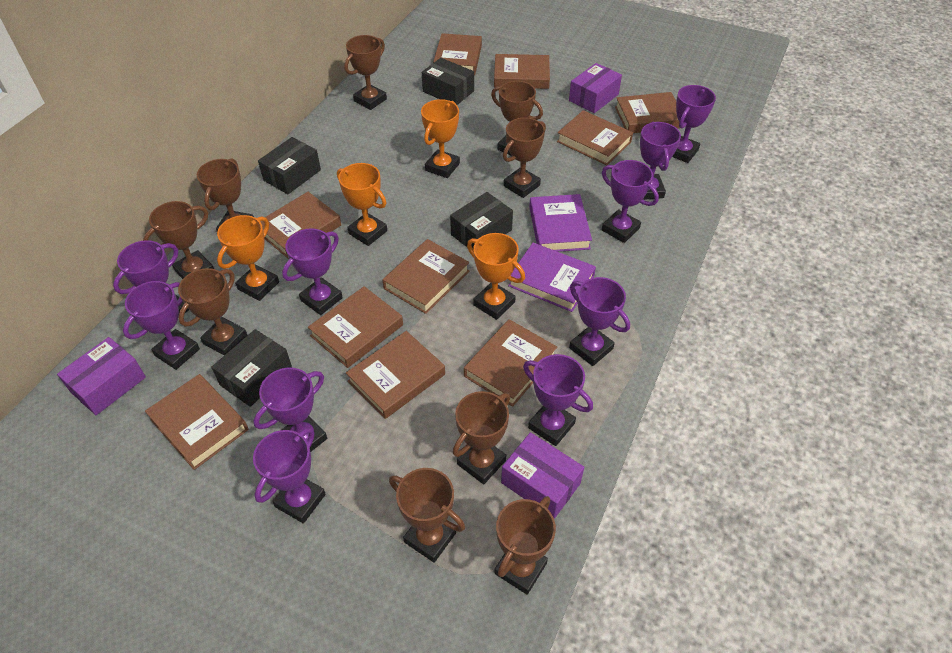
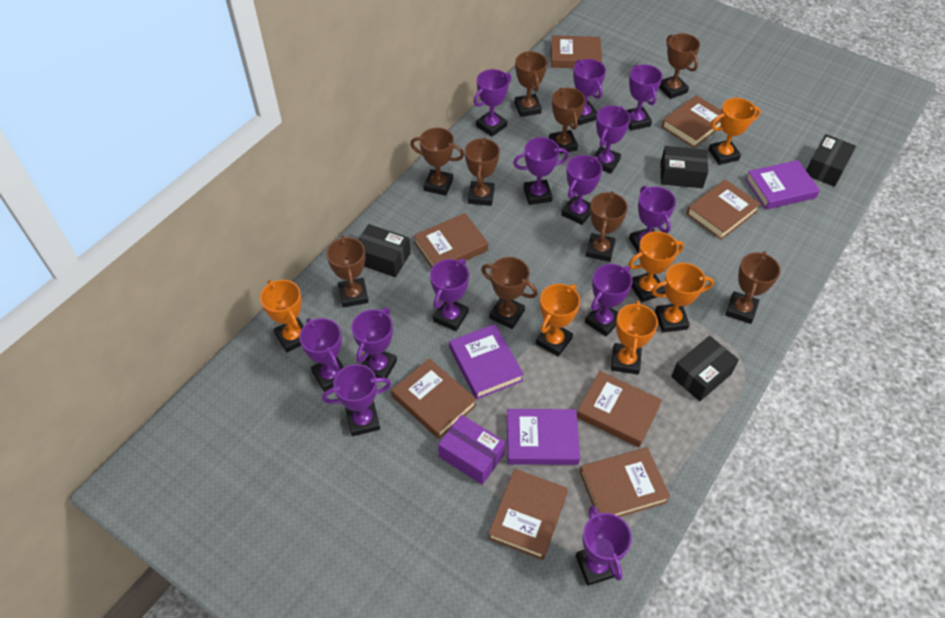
brown book: [145,374,249,470] [260,192,341,259] [308,286,403,368] [346,331,445,419] [383,239,469,314] [433,33,482,75] [464,319,557,407] [494,54,550,89] [557,110,633,165] [615,92,680,133] = 10 -> [391,358,477,439] [413,213,488,268] [488,469,568,560] [551,35,602,68] [577,371,662,447] [580,447,670,517] [662,95,721,148] [686,179,761,240] = 8
orange trophy: [217,215,279,301] [337,163,387,246] [421,99,460,178] [467,233,525,320] = 4 -> [260,280,304,353] [535,284,580,357] [611,300,658,375] [628,231,684,302] [652,263,714,332] [708,98,761,165] = 6
purple book: [508,243,596,312] [529,194,592,252] = 2 -> [449,324,524,399] [507,409,580,465] [745,160,820,209] = 3
purple box: [57,337,146,415] [501,432,584,519] [569,63,622,113] = 3 -> [438,415,506,485] = 1
purple trophy: [113,240,189,317] [123,281,200,370] [253,368,327,452] [253,428,326,524] [282,228,343,315] [523,354,593,446] [569,277,630,366] [602,160,659,243] [640,121,681,200] [673,85,716,163] = 10 -> [299,318,344,392] [322,364,391,436] [351,308,397,378] [430,259,469,331] [474,69,511,137] [513,137,569,205] [561,155,603,225] [573,59,606,125] [576,505,632,586] [585,264,633,336] [593,105,631,174] [627,64,663,130] [629,186,676,253] = 13

